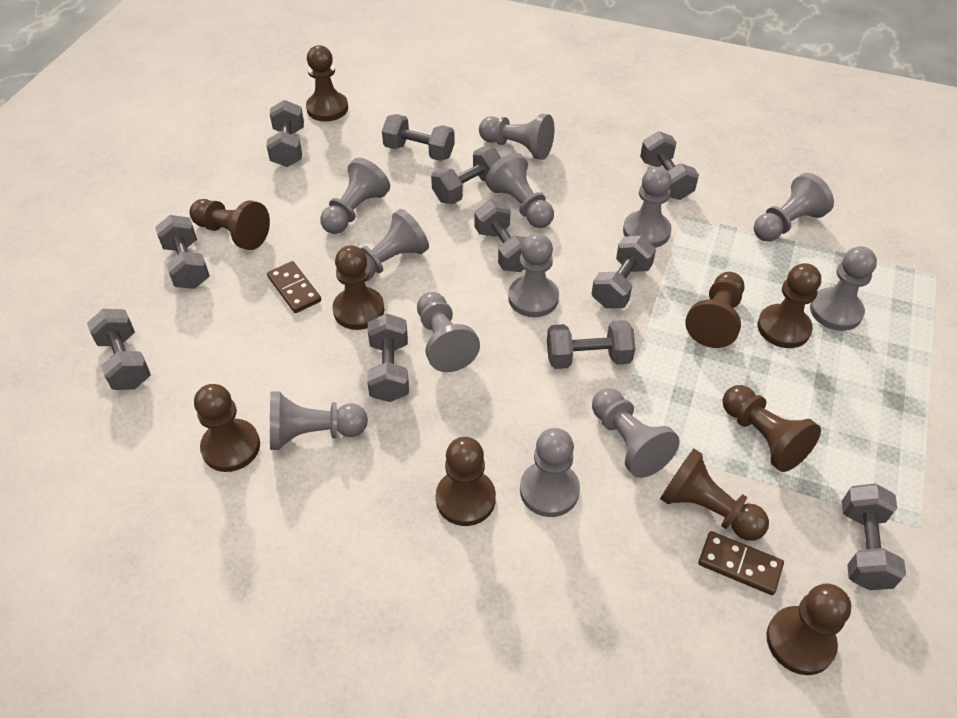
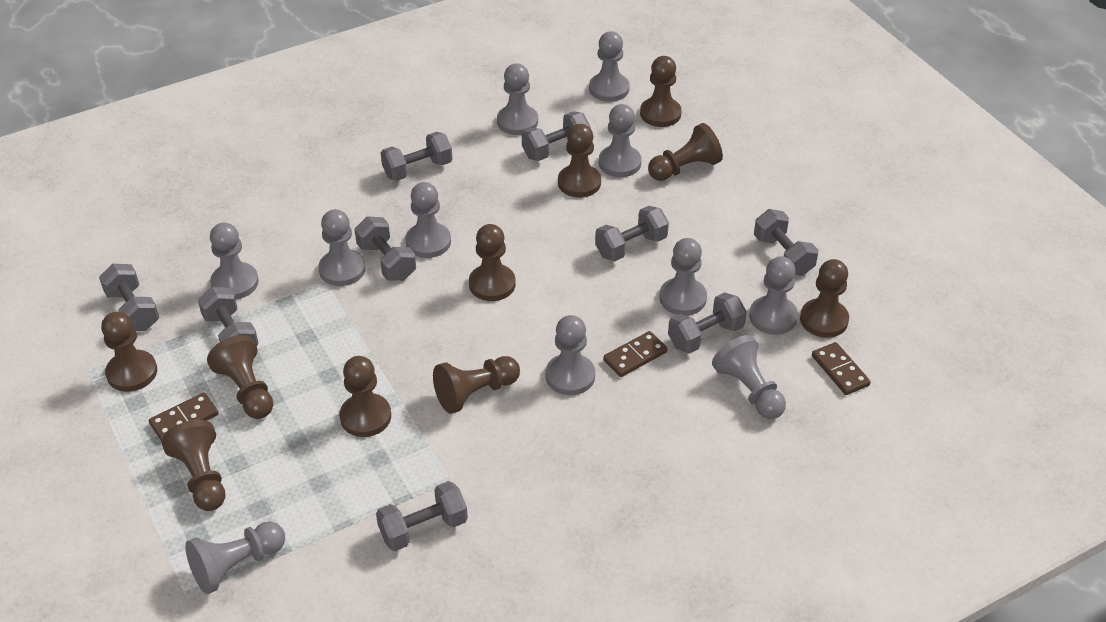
brown domino: [267,261,321,313] [698,531,784,595] = 2 -> [149,392,219,441] [603,331,667,377] [812,342,871,395] = 3
grey dumbbell: [87,309,151,390] [155,215,210,289] [266,100,304,167] [367,313,409,402] [382,114,455,161] [431,147,501,204] [475,200,527,272] [547,320,636,369] [592,236,656,308] [640,131,699,200] [842,483,906,590] = 11 -> [99,264,159,331] [198,287,259,346] [355,217,416,281] [376,481,468,551] [381,132,452,181] [522,111,590,161] [595,206,669,261] [668,292,747,354] [754,209,818,276] = 9
grey pawn: [270,392,368,450] [320,158,390,234] [361,209,429,282] [417,292,480,372] [479,114,554,160] [485,153,554,228] [508,233,559,317] [520,428,580,517] [592,388,680,478] [623,167,672,248] [754,173,834,241] [810,246,877,331] = 12 -> [185,521,285,594] [210,223,259,299] [318,209,366,286] [405,182,451,258] [497,63,538,135] [546,315,595,395] [589,31,630,102] [599,104,642,177] [659,238,707,316] [712,335,786,419] [749,256,798,335] = 11

